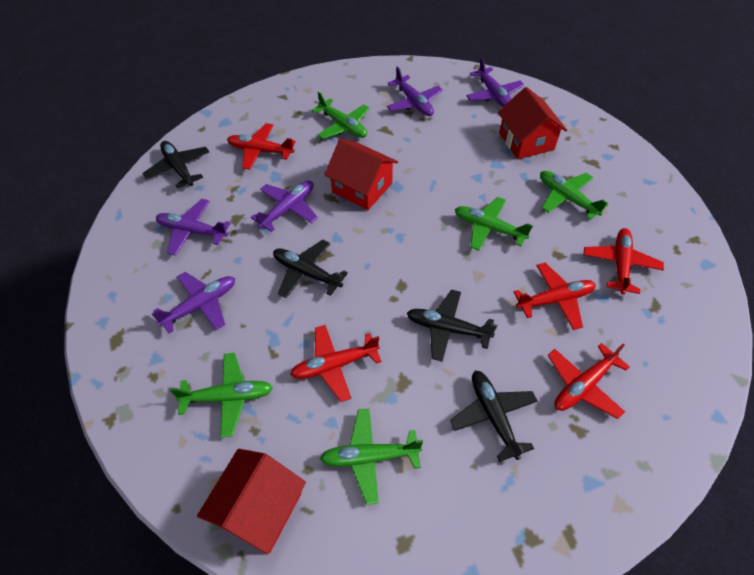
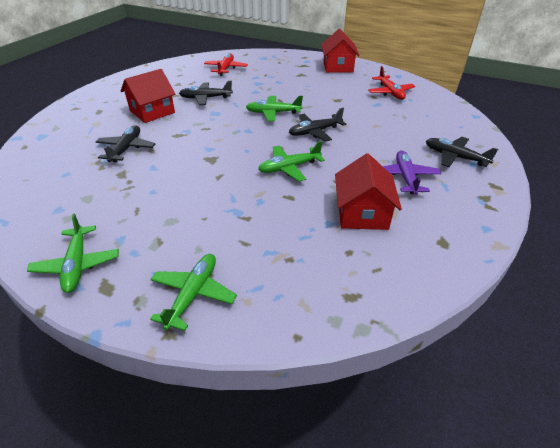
green plane: [170,353,273,437] [312,92,369,139] [320,409,423,505] [455,197,533,251] [540,171,608,220] = 5 -> [27,214,119,293] [150,254,237,331] [246,96,303,121] [258,141,325,182] = 4
purple plane: [152,272,235,333] [156,199,231,256] [251,180,318,232] [387,66,443,116] [466,58,524,107] = 5 -> [383,151,441,195] = 1
red plane: [227,123,296,170] [290,325,382,402] [513,263,596,330] [547,343,630,419] [584,228,664,294] = 5 -> [204,53,248,76] [368,66,415,100] = 2

